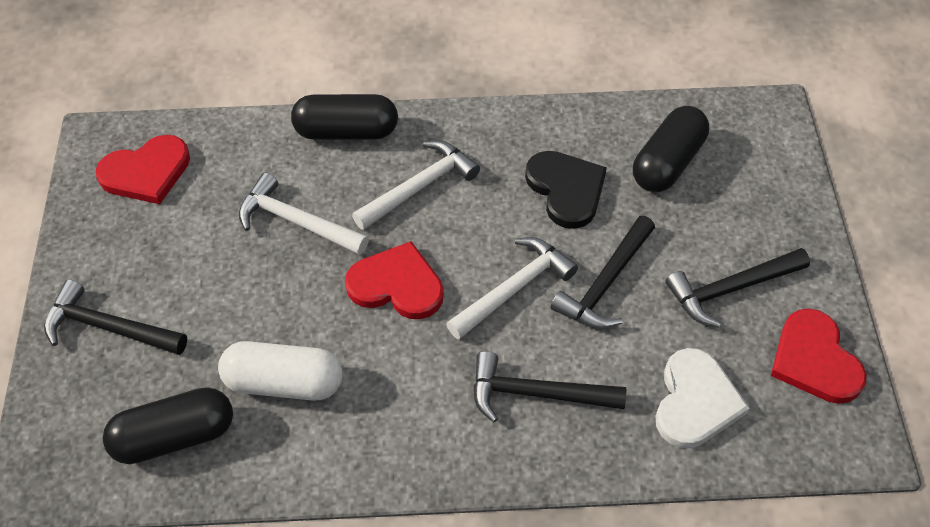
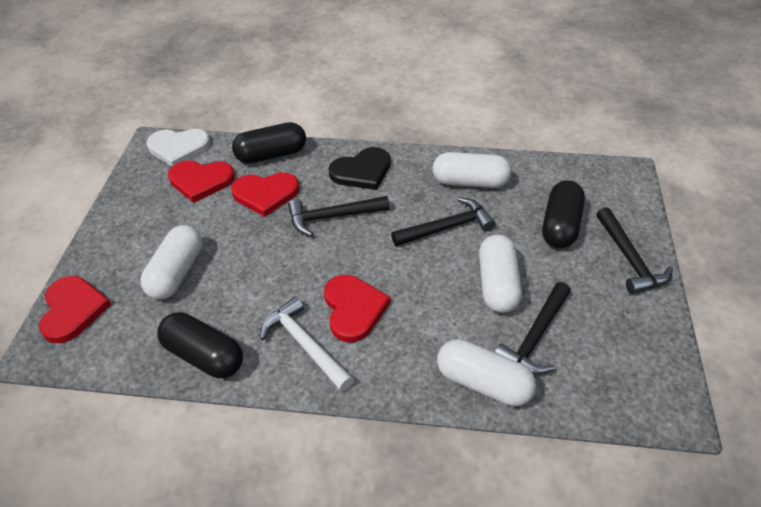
red heart: [96,135,190,204] [345,241,444,319] [771,308,867,404] = 3 -> [39,276,111,343] [168,160,235,203] [231,172,299,217] [324,275,390,342] = 4
white capsule: [218,341,343,400] = 1 -> [140,225,203,300] [432,152,511,188] [437,339,536,406] [479,235,522,313] = 4
white hammer: [239,173,369,255] [352,140,480,230] [446,237,578,339] = 3 -> [260,296,354,392] = 1

